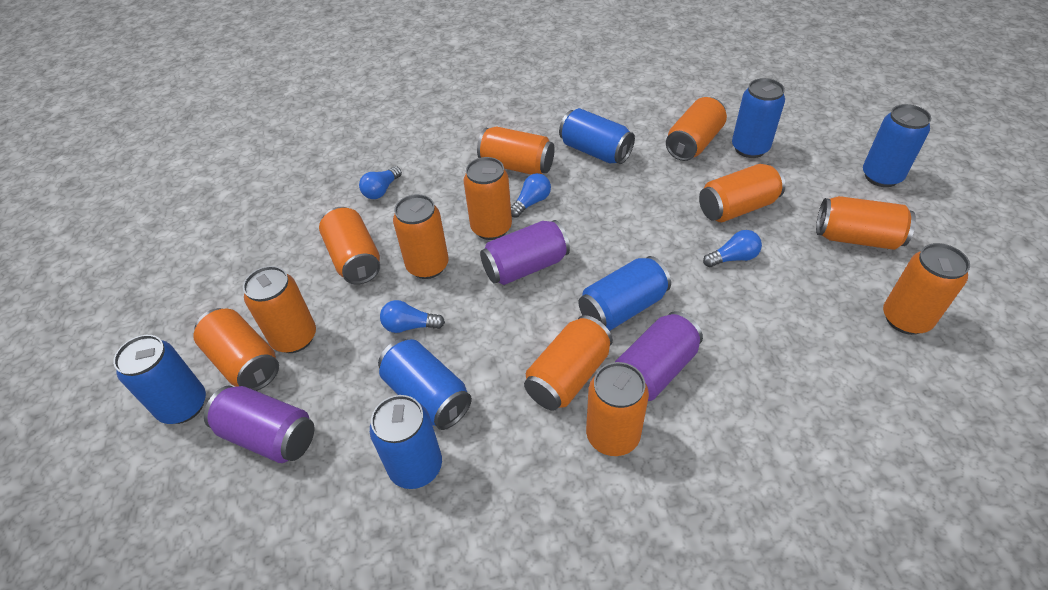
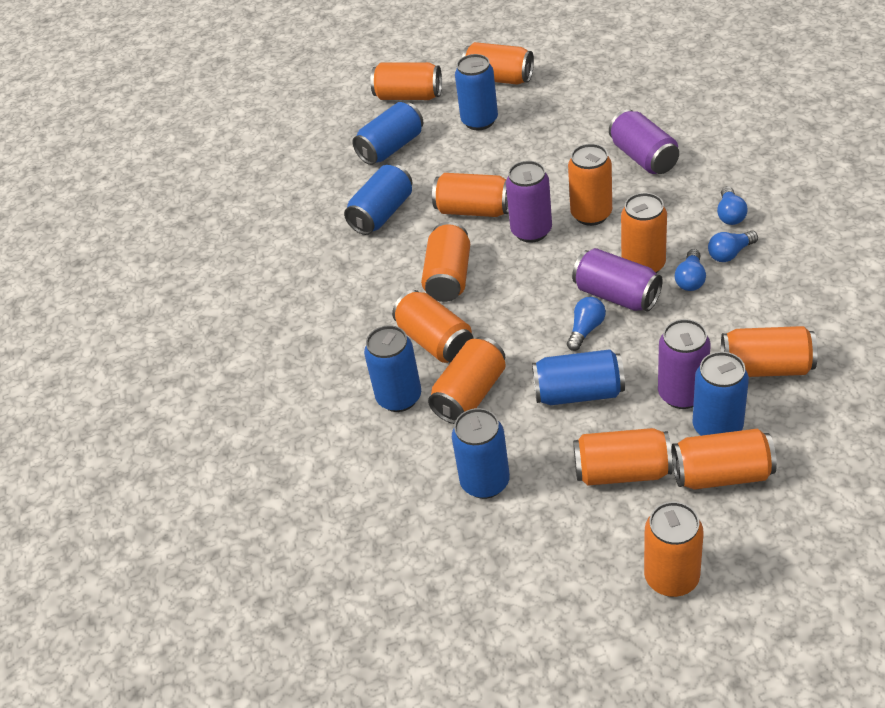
purple can: [204,386,314,463] [480,220,570,285] [615,311,703,401] = 3 -> [506,161,552,243] [572,248,663,311] [609,109,679,174] [658,319,711,409] = 4

